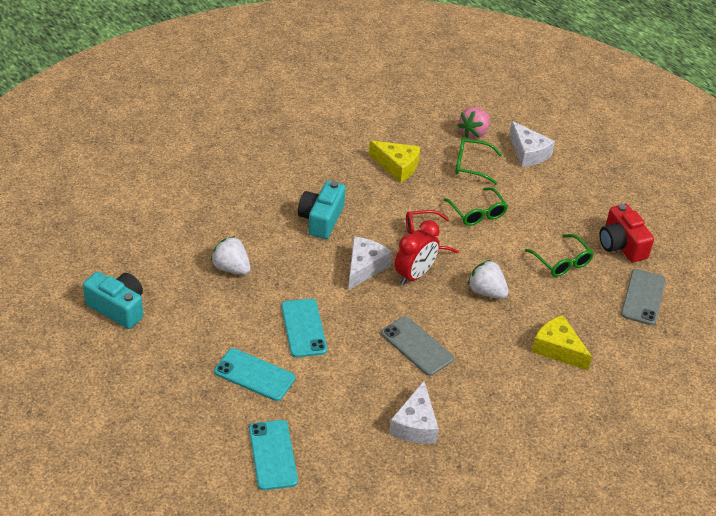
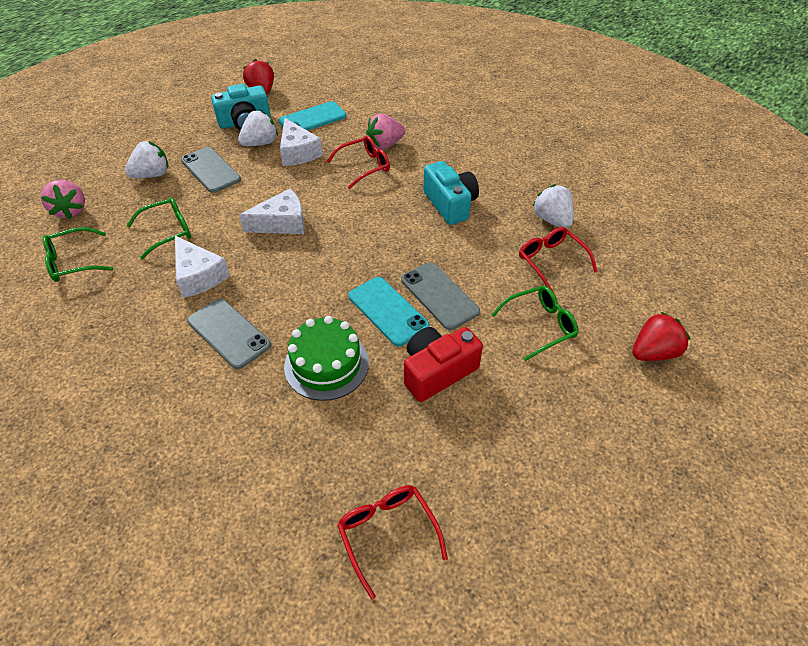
green cake: none = 0 -> [284,316,369,401] = 1
grey phone: [381,316,454,376] [621,269,666,325] = 2 -> [181,147,241,193] [187,298,271,369] [401,262,480,330] = 3
pink strawberry: [458,107,490,139] = 1 -> [41,180,85,219] [366,114,405,150] = 2
red clock: [395,220,440,285] = 1 -> none = 0
red glasses: [406,210,459,253] = 1 -> [326,136,390,189] [337,485,448,599] [519,227,598,293] = 3
red strawberry: none = 0 -> [243,59,274,94] [632,312,690,361] = 2
turquoise phone: [214,348,295,401] [249,420,298,490] [281,298,327,357] = 3 -> [278,101,346,131] [348,277,430,347] = 2
white strawberry: [211,236,251,275] [468,260,509,299] = 2 -> [125,141,168,178] [238,110,278,146] [532,184,573,229] = 3
yellow cheese: [369,140,420,182] [532,315,592,370] = 2 -> none = 0

